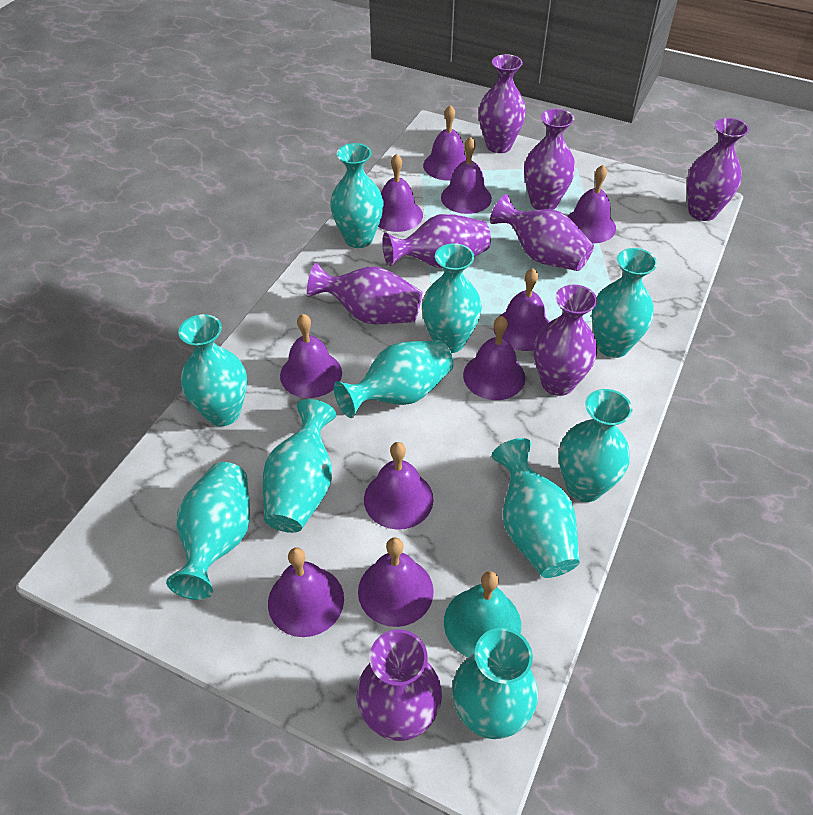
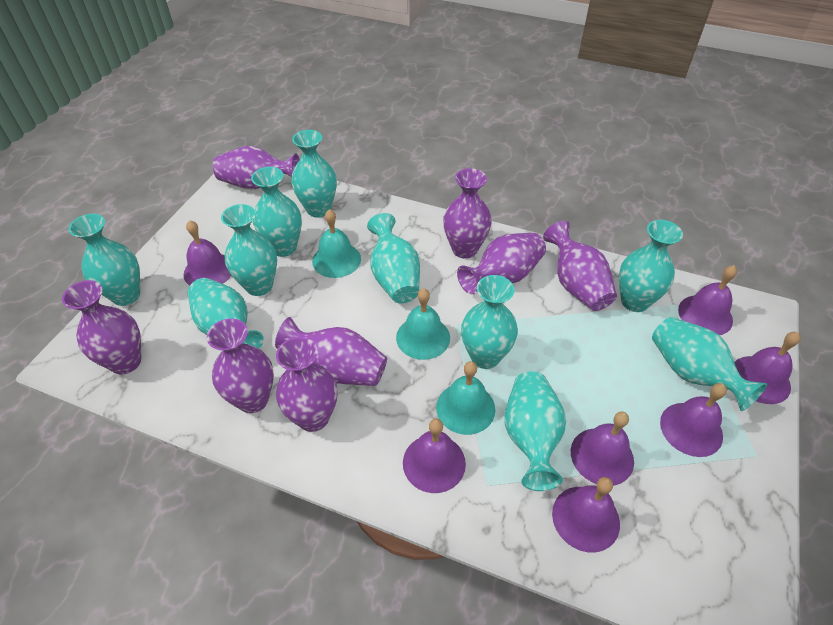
purple bell: [268,548,344,637] [280,314,342,398] [358,537,434,627] [364,442,434,530] [378,154,423,232] [423,105,466,180] [441,136,492,214] [463,316,525,400] [494,268,549,351] [567,165,616,243] = 10 -> [184,220,231,286] [403,419,466,493] [552,477,620,553] [571,411,634,486] [660,383,727,457] [678,265,737,335] [734,332,801,404] = 7
turquoise bell: [444,571,521,657] = 1 -> [312,209,361,278] [396,288,450,360] [436,361,495,435] = 3

